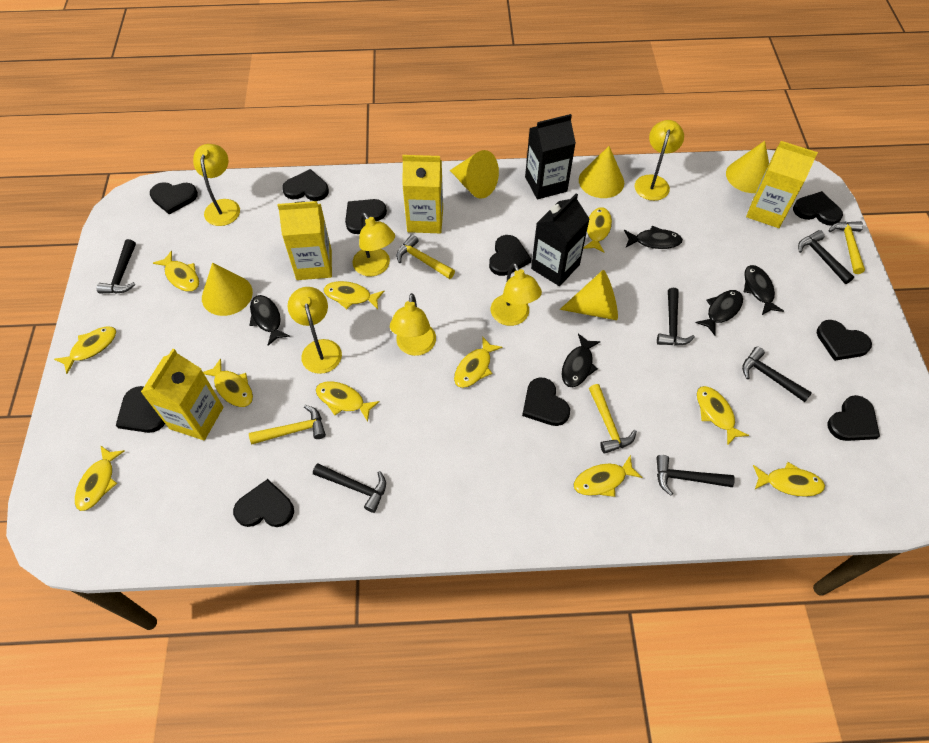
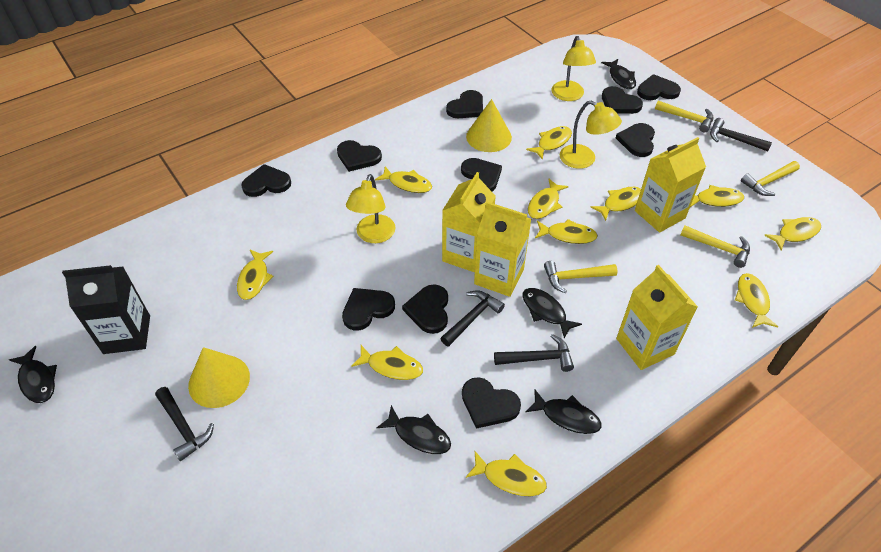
black carton: [525,114,576,199] [531,194,590,286] = 2 -> [62,265,150,354] = 1
black hammer: [97,239,136,294] [313,463,386,513] [656,455,735,496] [657,288,695,346] [742,347,812,402] [798,230,854,284] = 6 -> [155,387,214,461] [440,290,505,347] [494,334,574,372] [710,118,772,151] = 4
yellow cone: [202,263,253,316] [450,150,499,199] [560,270,618,320] [579,146,624,198] [726,141,769,193] = 5 -> [188,347,250,408] [466,99,512,152] = 2
yellow lamp: [193,144,240,226] [288,287,342,374] [352,212,395,276] [390,293,436,356] [491,263,542,326] [634,120,684,201] = 6 -> [346,174,396,243] [551,36,596,101] [560,100,622,169] = 3

